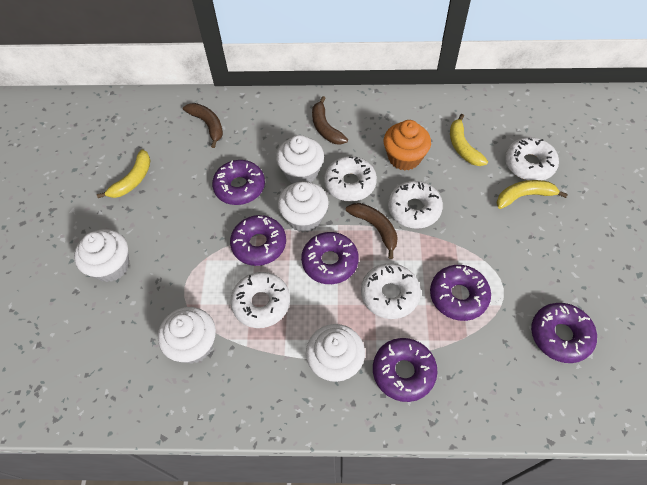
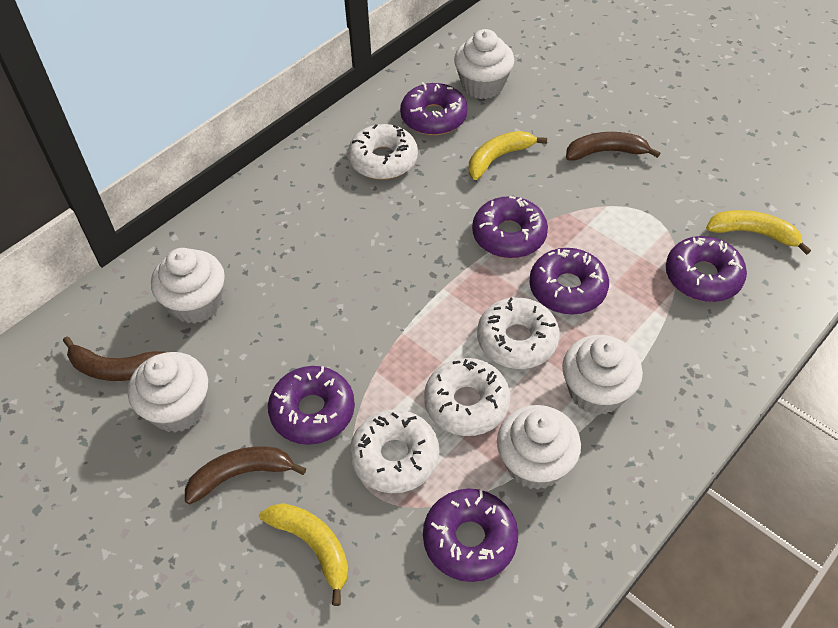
orange cupcake: [384,120,431,171] = 1 -> none = 0
white donut: [230,272,290,328] [324,156,377,202] [361,263,421,319] [388,181,443,229] [505,137,559,180] = 5 -> [348,124,418,179] [350,409,439,493] [424,358,511,436] [477,297,560,369] = 4

